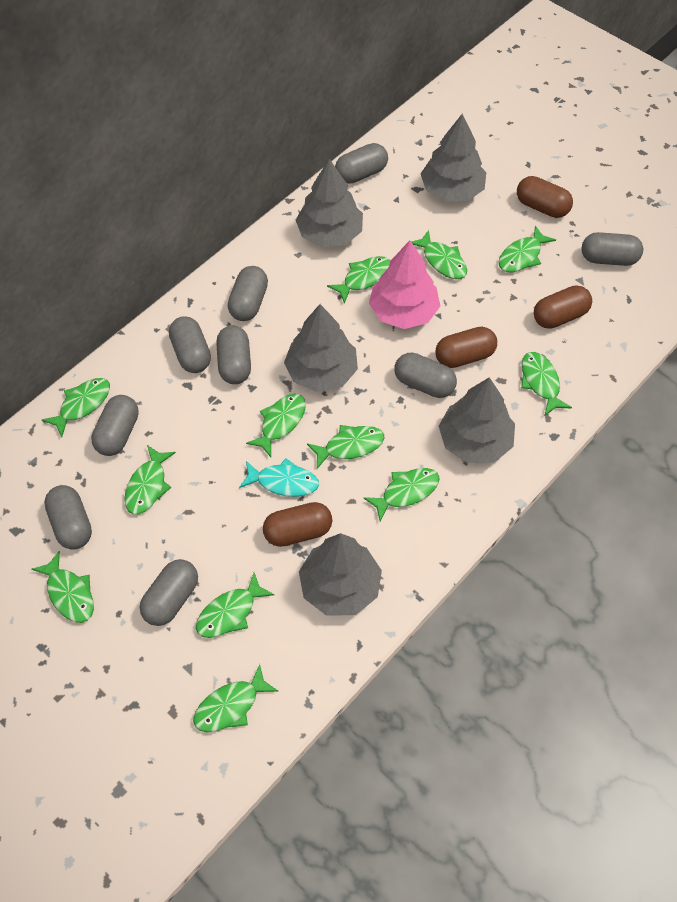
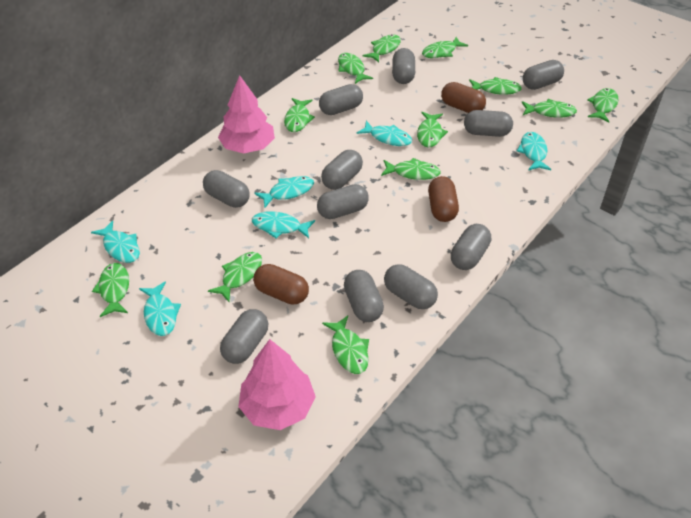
brown capsule: [263,502,332,547] [435,327,497,368] [517,176,573,218] [534,285,592,329] = 4 -> [253,264,309,305] [428,176,459,222] [441,82,486,113] = 3
grey capsule: [44,485,92,550] [91,395,139,456] [140,559,198,626] [169,316,211,373] [216,325,251,384] [228,266,268,321] [335,143,388,184] [394,353,457,398] [582,232,643,266] = 9 -> [203,170,250,208] [220,309,268,364] [317,184,369,219] [319,84,363,115] [321,150,363,190] [344,270,384,322] [384,264,438,309] [392,48,415,84] [451,224,491,270] [464,110,513,137] [523,60,564,90] = 11
grey tree: [284,304,358,392] [296,159,363,247] [299,533,382,616] [420,114,486,201] [439,377,515,463] = 5 -> none = 0
pink tree: [369,241,440,329] = 1 -> [218,75,275,154] [238,339,316,430] = 2
turquoise fish: [239,458,319,497] = 1 -> [91,221,140,263] [139,281,181,336] [252,211,315,238] [254,176,314,208] [356,121,412,146] [517,132,551,170] = 6

